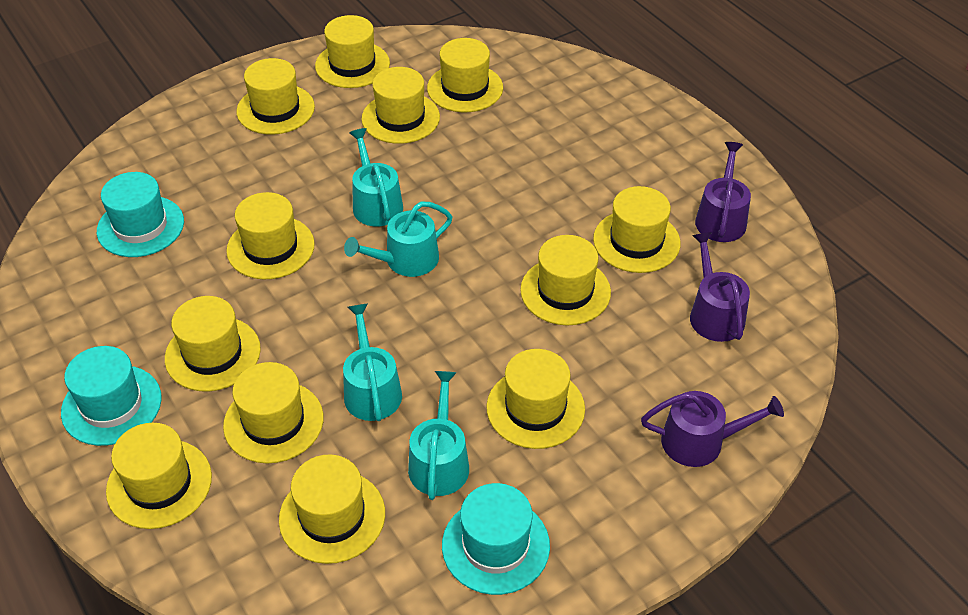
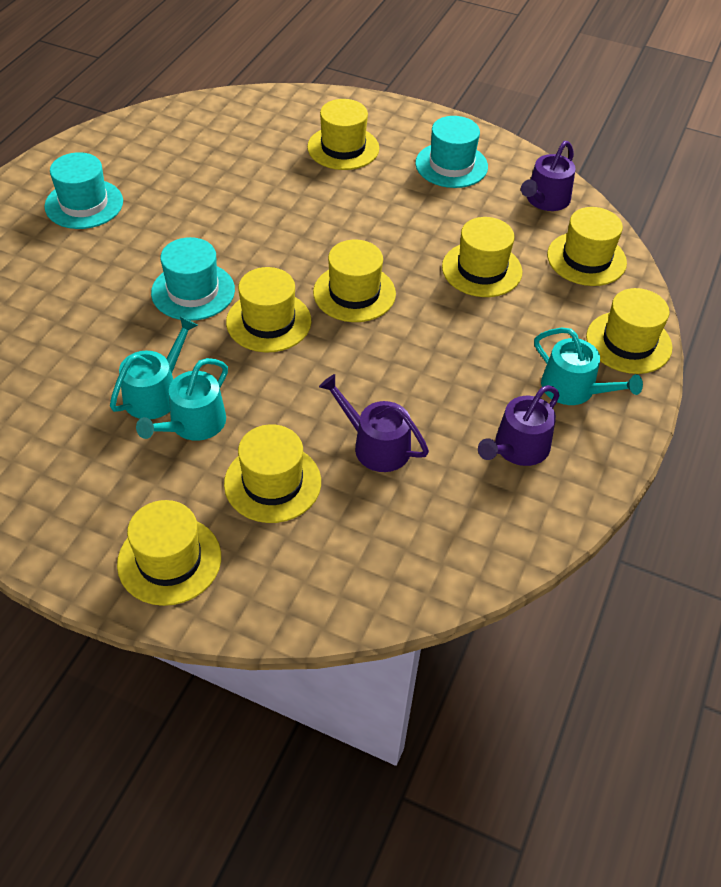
turquoise watering can: [343,303,402,421] [344,201,453,277] [349,128,403,226] [408,371,469,500] = 4 -> [110,316,198,419] [136,358,228,441] [534,328,643,405] = 3
yellow hat: [106,423,212,529] [165,296,261,391] [223,362,324,463] [226,192,315,279] [236,58,315,135] [279,455,385,564] [315,15,390,88] [361,67,440,144] [427,38,503,112] [486,349,585,449] [520,235,611,325] [593,186,681,273] = 12 -> [117,500,221,606] [224,424,321,523] [226,267,311,352] [307,99,379,170] [313,239,396,322] [442,217,522,297] [547,207,627,286] [586,288,672,374] = 8

